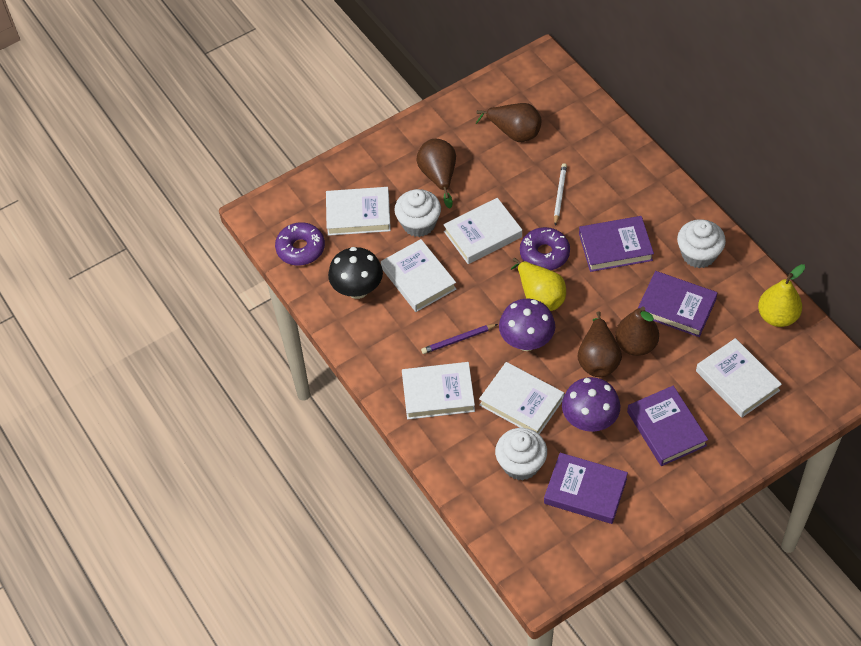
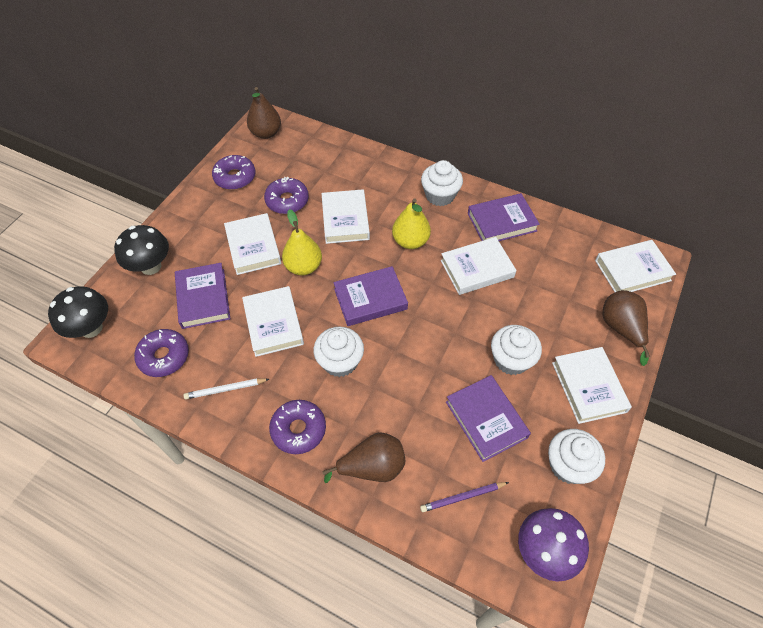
black mushroom: [328,247,383,299] = 1 -> [48,286,108,338] [114,225,169,275] = 2
brown pear: [416,139,456,208] [476,103,542,142] [578,311,622,377] [615,306,659,356] = 4 -> [247,87,281,139] [323,432,405,483] [602,290,650,366] = 3
purple donut: [275,222,325,266] [520,227,570,270] = 2 -> [134,329,189,377] [212,155,255,190] [264,177,309,214] [269,400,326,454] = 4
purple mushroom: [499,299,555,351] [562,377,620,432] = 2 -> [518,508,589,582] = 1
white cupcake: [394,189,441,237] [495,428,547,480] [677,219,726,268] = 3 -> [313,327,364,377] [421,160,463,206] [491,325,542,375] [548,429,605,484] = 4

